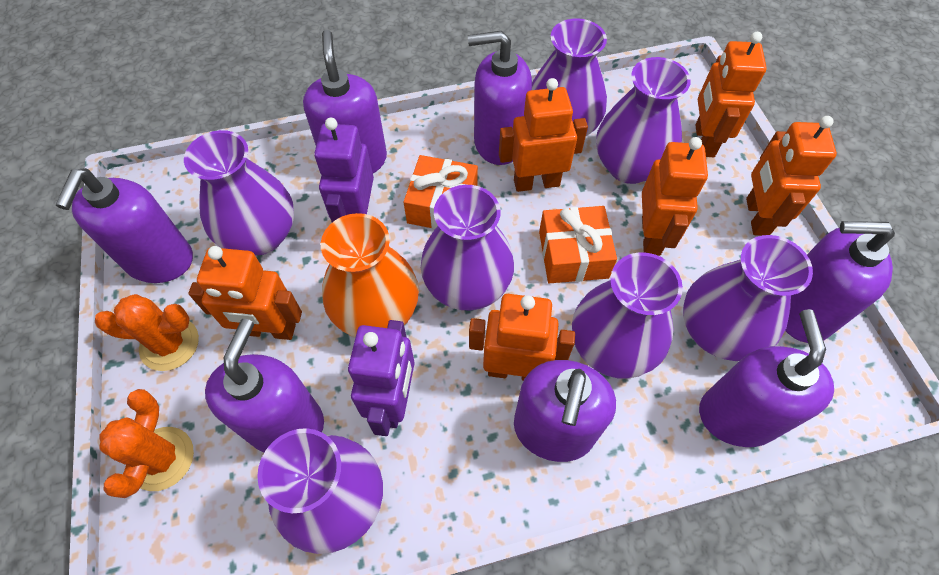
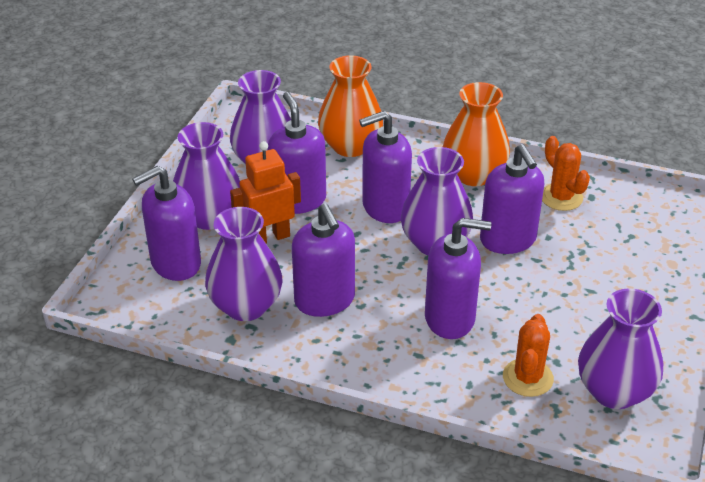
orange gift: [404,155,478,229] [539,206,617,283] = 2 -> none = 0
orange robot: [188,246,302,340] [469,294,575,381] [499,78,588,192] [642,137,708,256] [695,32,767,157] [746,116,837,236] = 6 -> [230,141,301,243] = 1
orange vase: [321,213,419,337] = 1 -> [318,55,383,157] [443,82,510,186] = 2
purple robot: [314,118,374,222] [348,320,415,436] = 2 -> none = 0
purple soap dispenser: [56,168,193,283] [205,319,324,452] [303,30,387,173] [468,31,532,165] [514,360,616,462] [699,309,834,447] [785,221,895,343] = 7 -> [132,166,201,281] [267,92,326,214] [292,203,355,317] [359,111,412,223] [425,218,491,339] [480,144,544,254] = 6
purple vase: [184,130,294,255] [257,428,383,554] [421,185,514,311] [532,18,607,136] [572,252,683,379] [596,57,691,184] [683,235,813,361] = 7 -> [173,122,240,230] [205,207,283,321] [230,70,291,164] [401,147,473,255] [578,288,663,409] = 5

